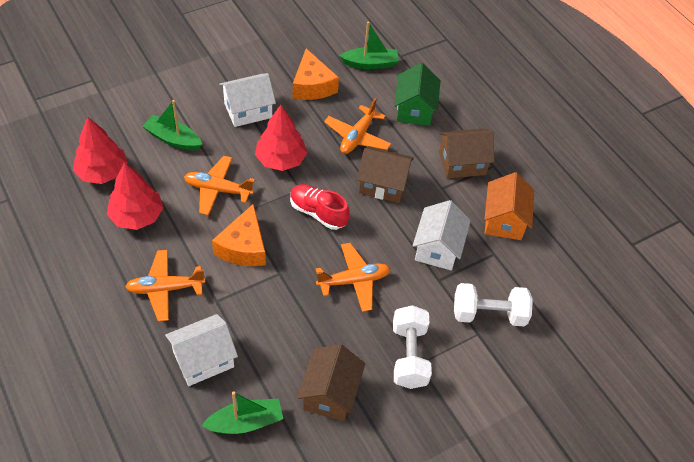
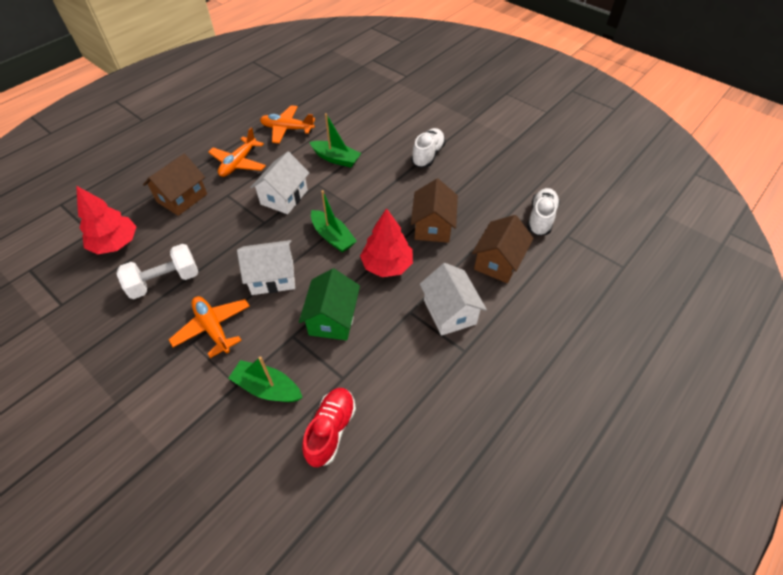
orange cheese: [212,204,266,266] [293,49,339,100] = 2 -> none = 0
orange house: [484,172,534,240] = 1 -> none = 0
orange plane: [125,250,205,321] [184,156,255,216] [316,243,390,312] [324,98,392,154] = 4 -> [169,296,250,358] [208,127,266,177] [260,105,315,143] = 3
red tree: [73,117,128,184] [107,162,164,230] [255,105,307,171] = 3 -> [76,186,137,254] [360,208,413,277] = 2
white dumbbell: [393,305,432,389] [454,283,533,327] = 2 -> [117,244,198,299] = 1
white shoe: none = 0 -> [411,128,446,168] [527,188,560,236] = 2

